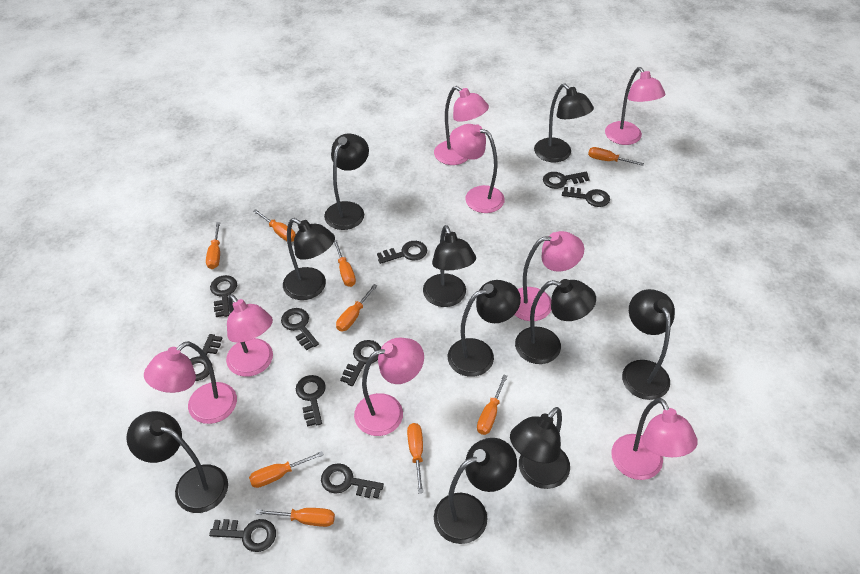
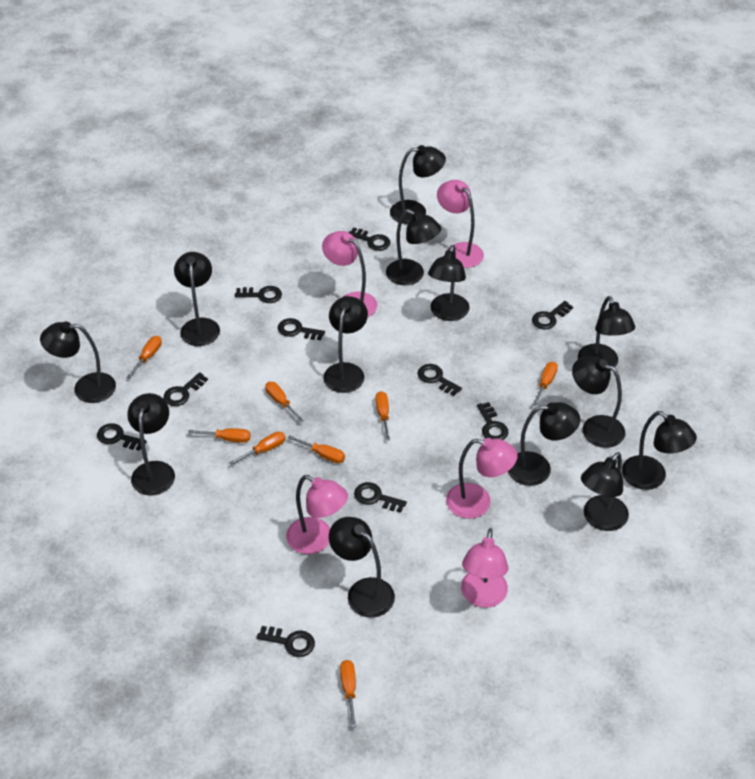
black lamp: [126,411,228,513] [283,218,335,300] [324,133,369,230] [423,225,476,307] [434,438,517,544] [448,280,521,377] [510,407,570,489] [515,279,596,364] [534,84,594,162] [622,289,675,400] = 10 -> [40,322,116,403] [127,393,175,496] [174,252,220,346] [323,296,368,393] [329,517,395,618] [386,209,441,285] [390,145,446,224] [428,245,469,321] [508,402,580,486] [572,356,625,448] [578,296,635,371] [581,452,629,531] [622,411,697,490] = 13
orange screwdriver: [206,222,220,269] [249,451,324,488] [253,209,296,242] [255,508,335,527] [334,240,356,287] [336,284,377,331] [407,423,423,493] [477,374,508,435] [588,147,644,166] = 9 -> [127,336,162,379] [188,428,251,443] [229,432,286,465] [265,382,304,422] [288,435,345,463] [340,660,356,728] [375,391,390,441] [532,362,558,406] = 8
pink lamp: [144,341,237,424] [226,294,273,377] [354,338,424,436] [434,86,489,165] [450,124,505,213] [514,231,584,321] [605,67,665,145] [611,398,698,480] = 8 -> [286,475,348,554] [322,231,377,317] [437,180,484,268] [446,438,518,519] [461,528,508,608] = 5

